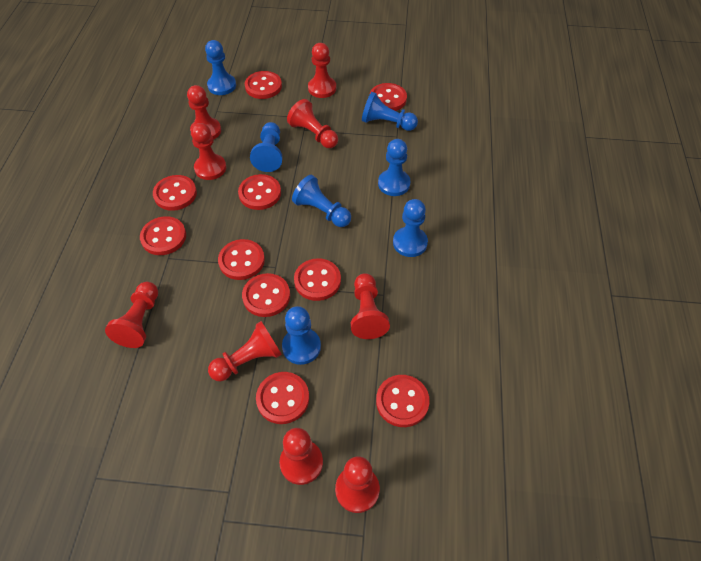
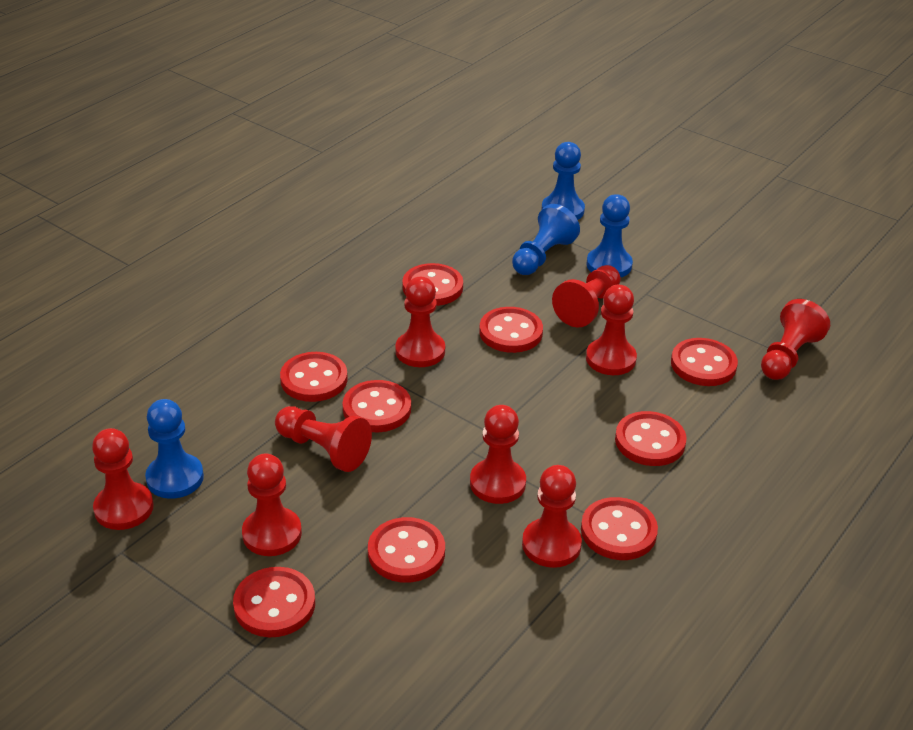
blue pawn: [205,40,236,95] [250,122,283,172] [282,306,321,365] [292,175,351,227] [362,92,418,131] [378,139,411,196] [393,199,428,257] = 7 -> [145,399,204,499] [512,204,580,275] [541,142,585,220] [587,194,633,278] = 4
red button: [140,216,186,255] [153,175,197,211] [218,239,265,280] [238,174,281,210] [242,273,290,317] [245,71,282,99] [256,372,309,424] [294,258,341,301] [370,83,407,111] [376,375,430,427] = 10 -> [233,567,315,637] [280,352,348,402] [343,380,411,432] [368,517,445,583] [402,263,463,306] [479,307,543,353] [581,497,658,560] [615,411,687,466] [671,338,738,386] = 9

